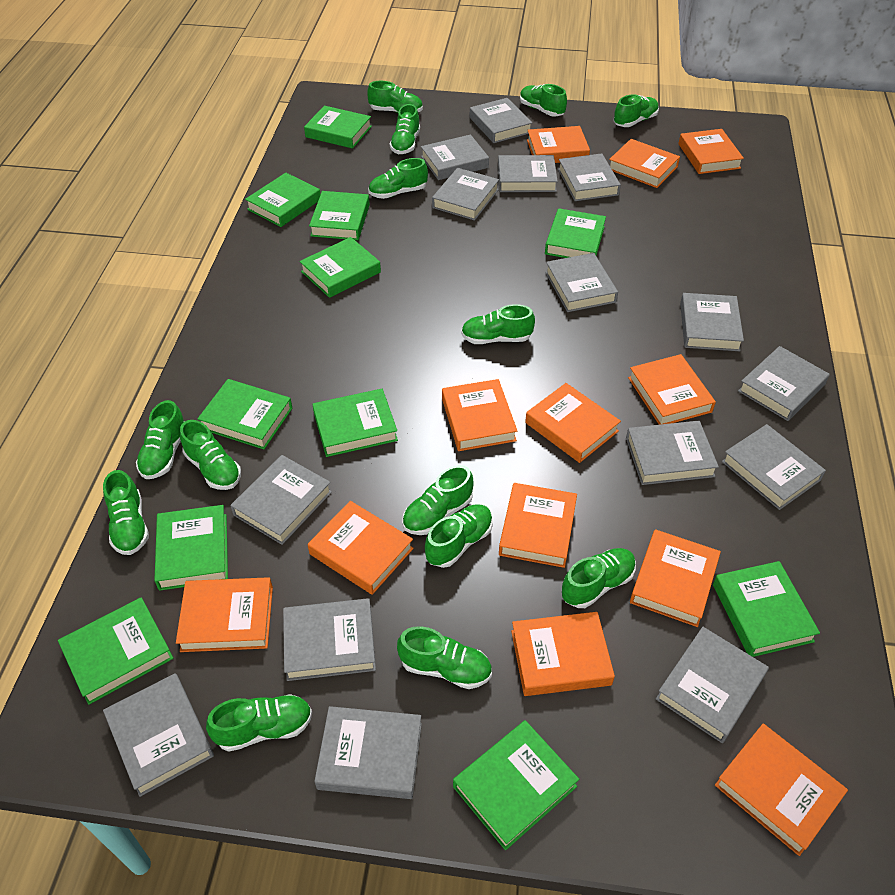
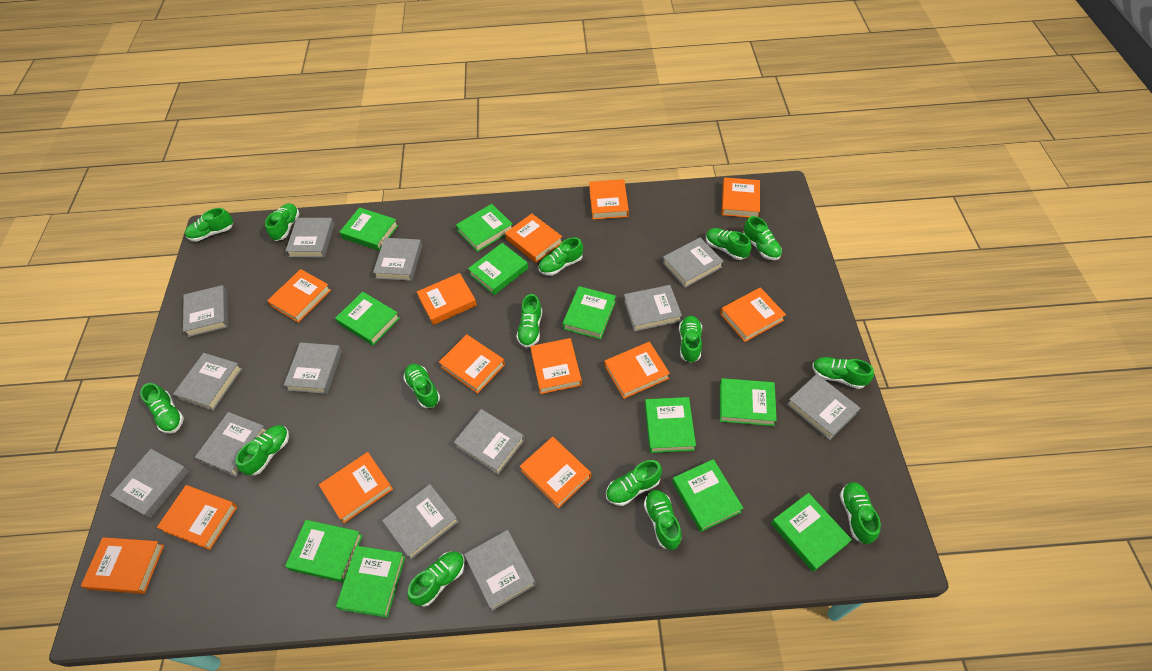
green shoe: [103,470,149,555] [136,400,185,479] [180,420,241,490] [206,694,312,752] [367,81,423,113] [368,158,428,199] [390,104,420,154] [397,626,492,689] [402,465,474,535] [425,504,493,568] [461,304,535,344] [520,84,567,117] [561,548,636,608] [613,94,659,127] = 14 -> [140,383,184,434] [185,208,233,242] [236,425,289,475] [265,203,299,241] [403,364,440,408] [407,551,465,607] [516,294,542,348] [539,237,583,276] [606,460,662,506] [644,490,682,550] [679,316,702,363] [706,228,752,260] [743,216,782,260] [812,357,874,389] [840,482,881,544] = 15
grey book: [103,673,214,797] [230,455,332,545] [283,598,376,681] [314,706,422,799] [421,134,489,180] [432,168,499,221] [470,98,532,143] [498,155,558,192] [545,253,618,312] [558,153,621,201] [626,421,719,485] [656,627,769,743] [680,293,744,351] [722,424,826,510] [738,346,830,421] = 15 -> [110,449,189,518] [173,353,242,411] [183,285,228,337] [195,412,266,477] [284,342,342,394] [285,218,335,258] [373,238,422,281] [382,484,459,560] [454,409,525,475] [464,530,536,611] [624,285,682,332] [663,237,724,288] [787,374,860,440] = 13
orange book: [176,577,273,652] [308,501,414,595] [442,379,517,451] [499,483,577,568] [511,612,615,696] [525,383,621,463] [527,126,590,163] [609,139,680,188] [628,354,716,425] [630,529,721,627] [678,129,744,174] [715,724,848,856] = 12 -> [81,537,164,594] [157,485,237,550] [267,269,331,323] [319,452,393,523] [417,273,477,325] [439,334,505,394] [505,214,562,263] [520,437,591,508] [530,338,582,394] [589,179,629,220] [605,342,670,399] [720,287,786,342] [721,177,760,218] = 13

